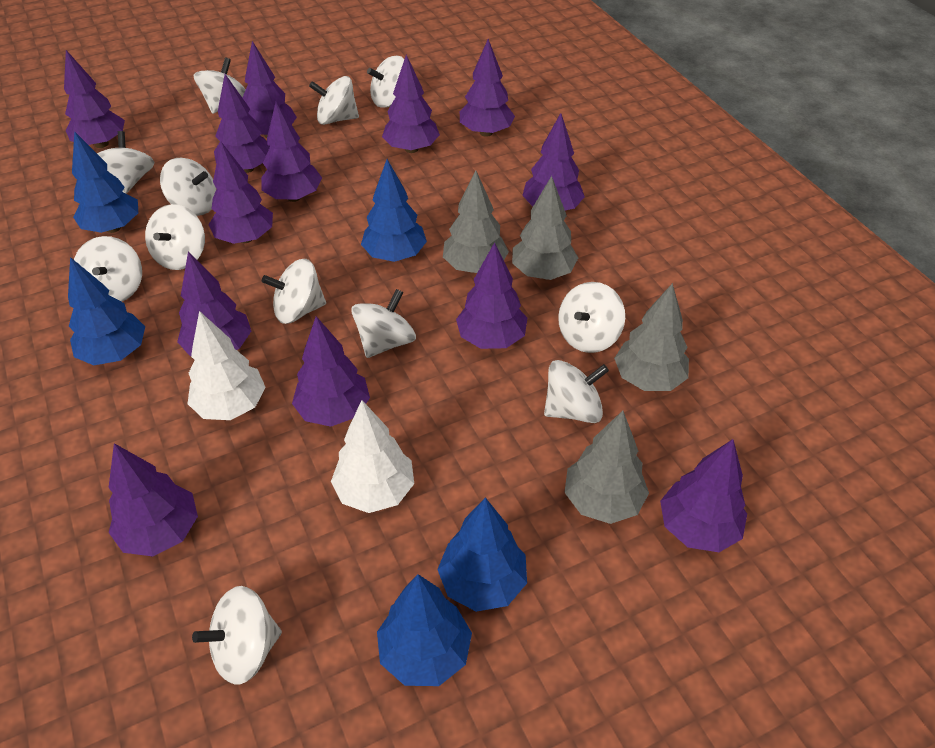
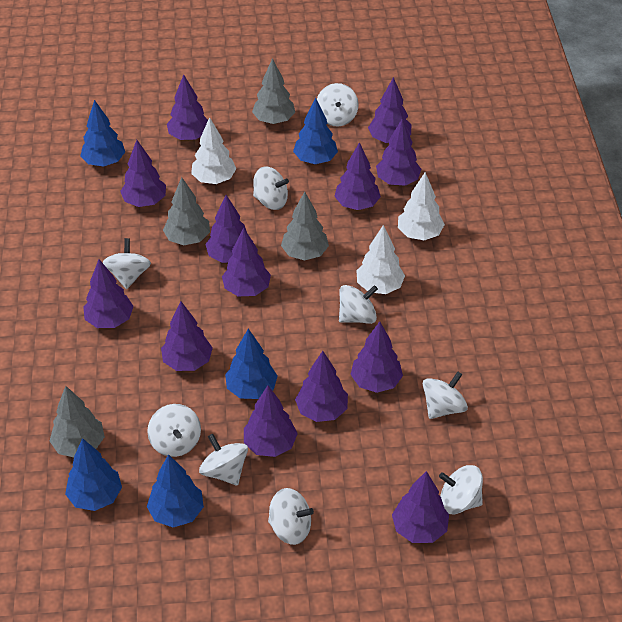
white spinning top: [74,236,142,302] [97,131,154,194] [145,204,205,270] [160,158,216,216] [192,586,282,684] [194,57,246,114] [262,259,326,324] [309,76,359,125] [351,289,416,358] [367,55,404,108] [544,360,609,423] [558,282,625,353] = 12 -> [103,238,151,289] [147,404,201,457] [199,434,248,486] [253,166,289,210] [268,488,314,545] [317,83,359,126] [339,285,378,324] [423,371,468,419] [439,465,483,514] = 9
white tree: [188,311,265,420] [331,400,414,513] = 2 -> [191,117,236,184] [356,225,405,294] [398,172,445,240] = 3

